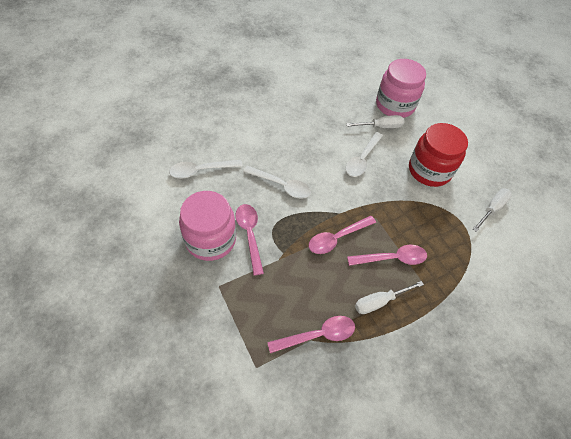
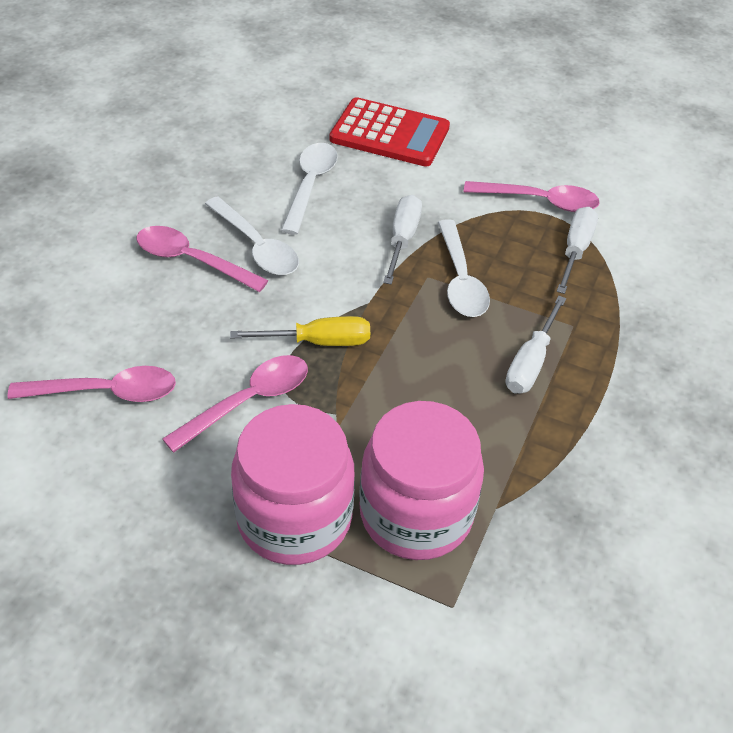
red calculator: none = 0 -> [330,97,450,167] = 1
red jar: [409,123,468,187] = 1 -> none = 0
yellow screwdriver: none = 0 -> [230,316,370,346] = 1

